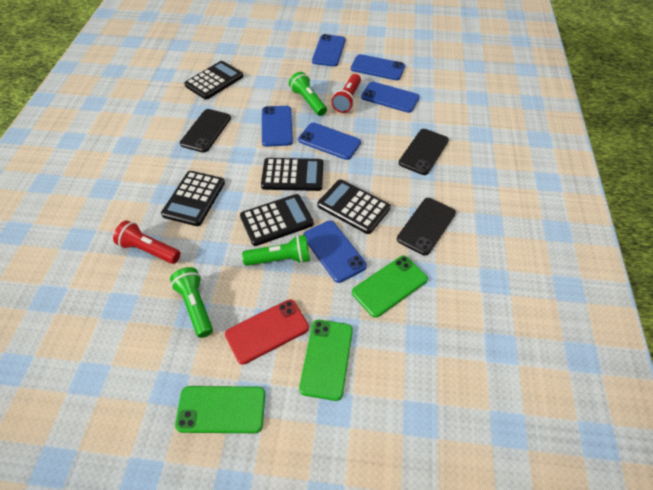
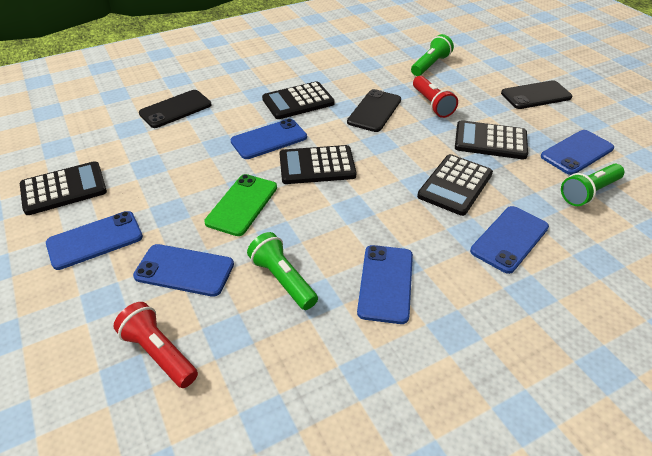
green phone: [175,386,265,433] [299,320,353,401] [352,256,428,318] = 3 -> [204,174,277,236] = 1
red phone: [225,299,309,365] = 1 -> none = 0

